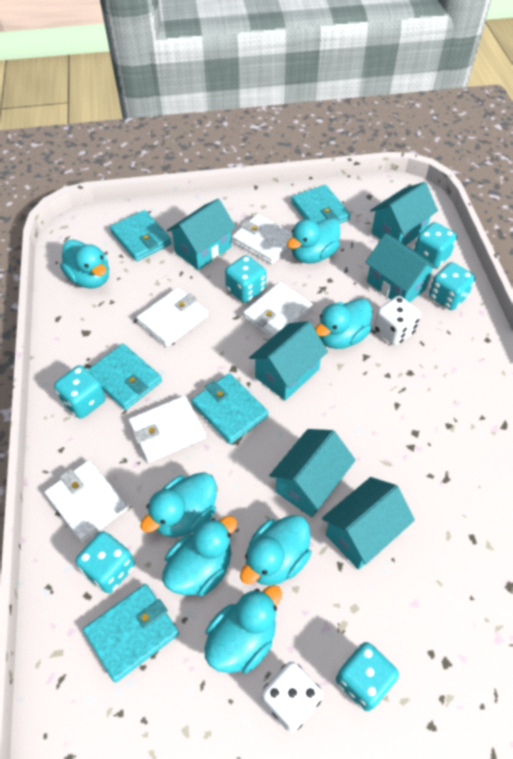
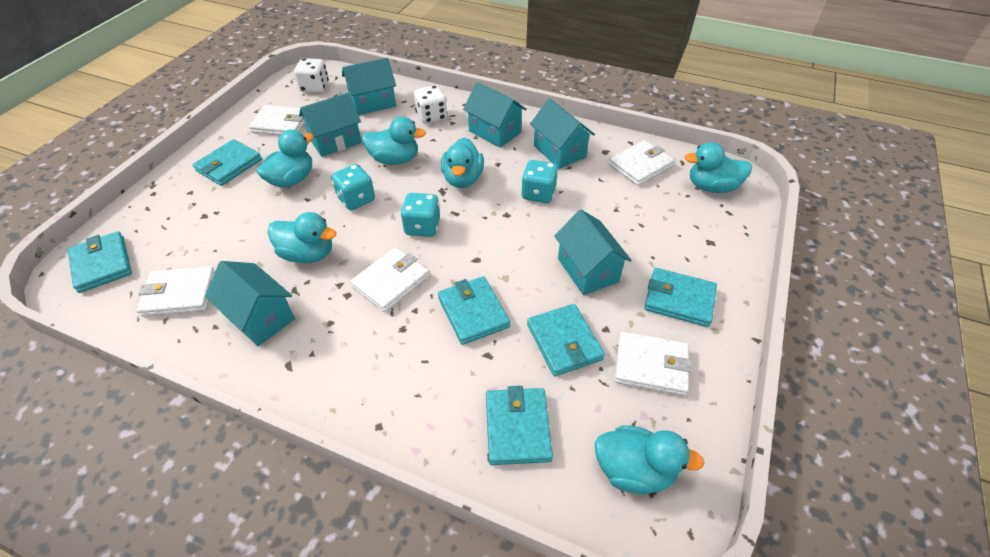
turquoise dice: [54,365,106,419] [76,531,135,593] [225,255,266,303] [336,642,399,711] [414,222,457,267] [429,262,475,310] = 6 -> [331,164,375,210] [400,193,440,237] [521,160,558,203] = 3
turquoise duck: [60,239,109,288] [140,472,217,538] [162,516,237,596] [205,585,282,673] [240,515,311,585] [287,218,340,264] [315,298,372,349] = 7 -> [256,129,314,188] [267,212,336,263] [362,116,426,165] [441,137,484,188] [595,426,704,494] [684,142,752,193] = 6
turquoise wallet: [83,584,179,682] [87,344,162,410] [110,210,172,261] [192,373,268,444] [291,185,350,224] = 5 -> [68,231,132,293] [193,139,262,186] [438,276,510,345] [486,386,553,465] [527,304,605,376] [644,268,717,327] = 6

